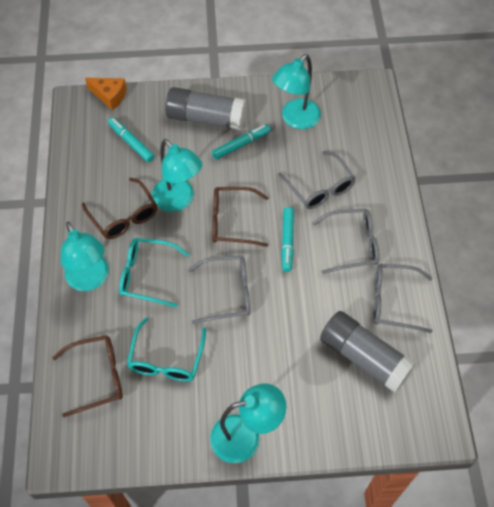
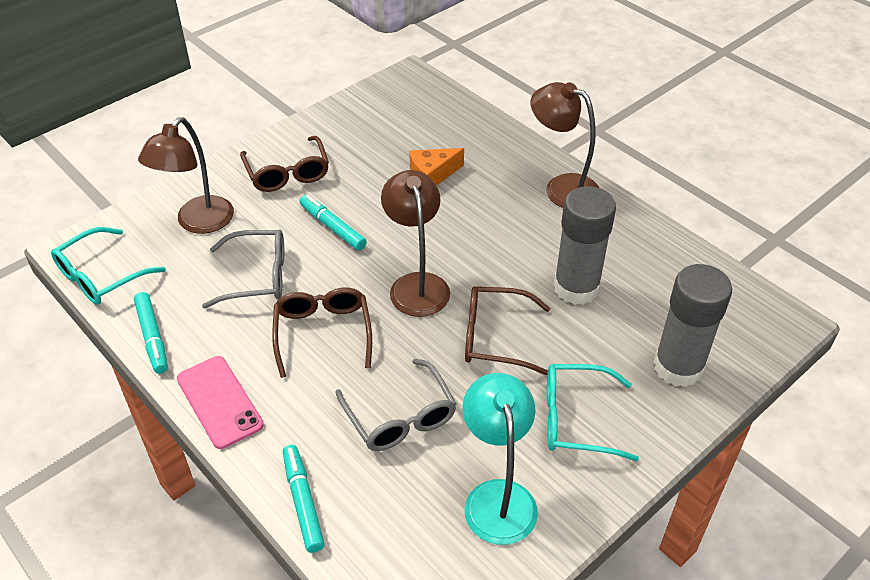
brown lamp: none = 0 -> [138,117,234,234] [381,170,450,317] [531,82,599,208] = 3
grey glasses: [188,256,250,324] [278,151,356,209] [312,209,379,274] [373,264,432,333] = 4 -> [202,229,284,308] [335,358,456,451] = 2
pink phone: none = 0 -> [177,356,264,449] = 1
turquoise lamp: [61,222,109,291] [152,139,202,212] [210,384,287,463] [272,54,321,129] = 4 -> [463,373,538,545] = 1

